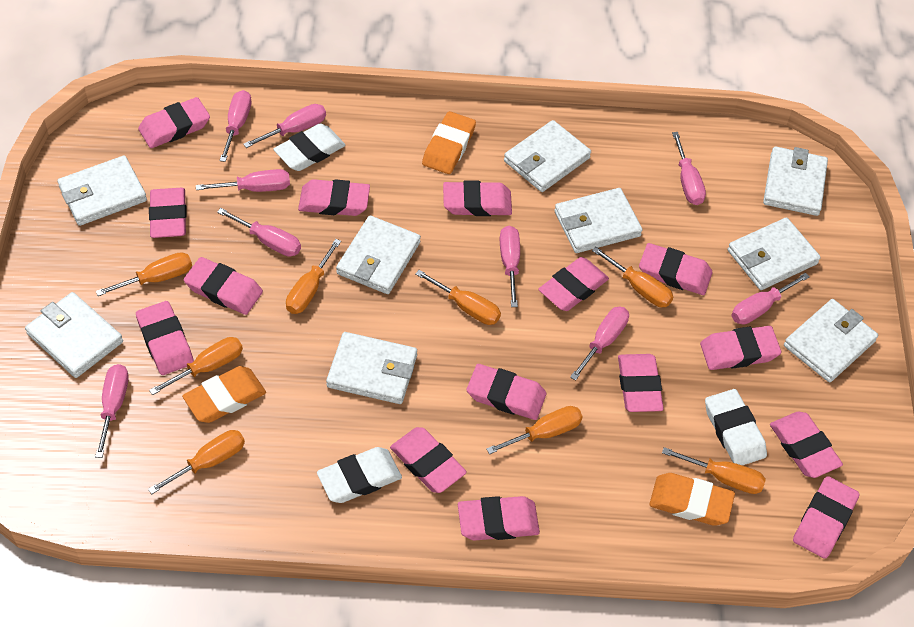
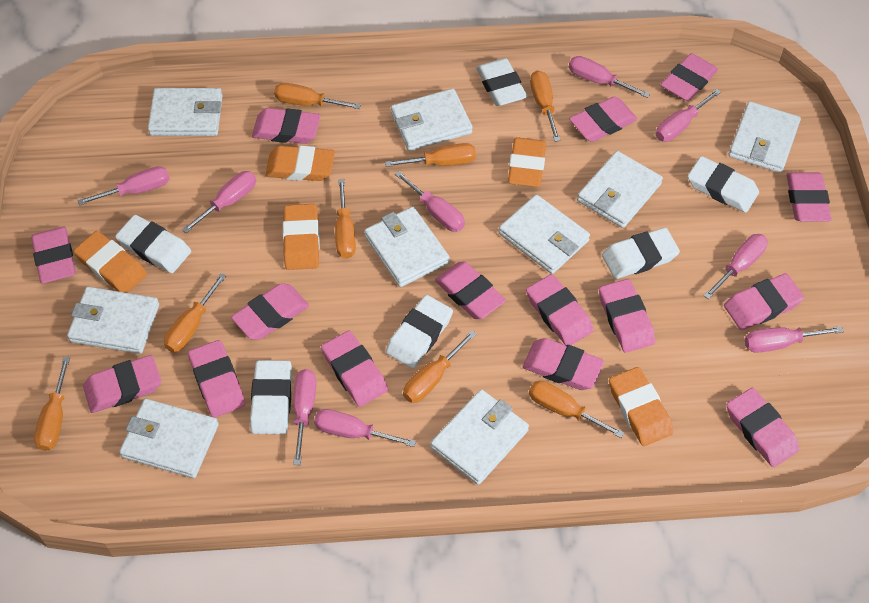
orange eraser: [182,366,266,423] [422,111,476,174] [649,473,735,526] = 3 -> [73,231,147,293] [265,146,335,181] [283,204,320,270] [508,137,546,187] [609,367,673,446] = 5
white eraser: [273,123,346,171] [317,447,402,503] [705,389,767,465] = 3 -> [115,215,191,273] [250,360,292,434] [386,295,453,369] [476,58,527,106] [602,228,680,279] [688,156,759,213] = 6

